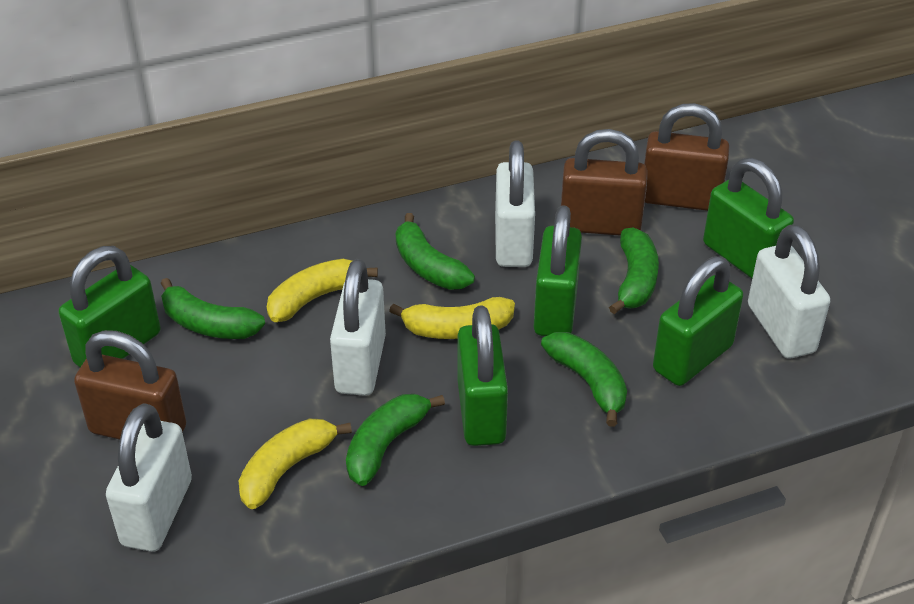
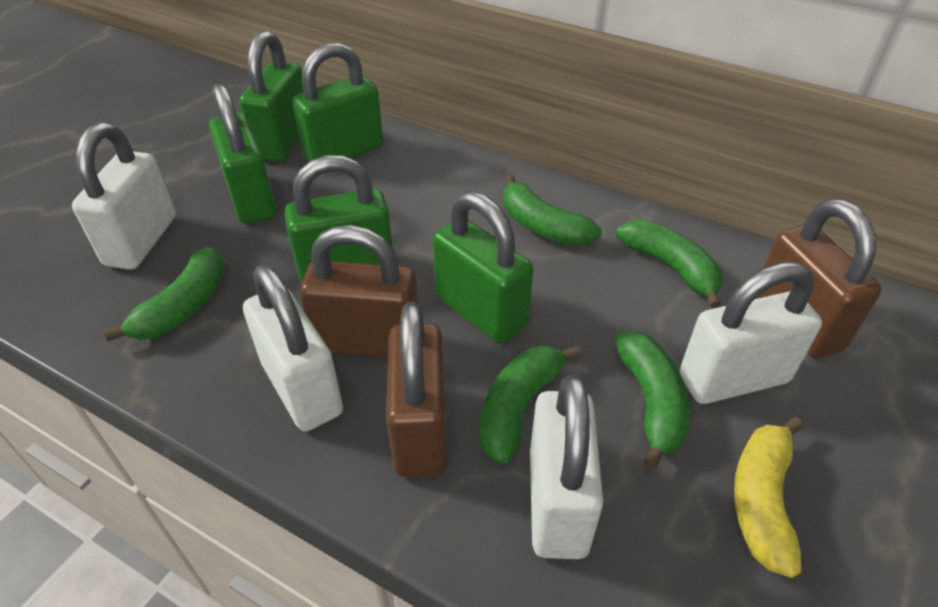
yellow banana: [239,419,352,509] [267,259,378,322] [389,297,515,339] = 3 -> [734,417,803,578] = 1

